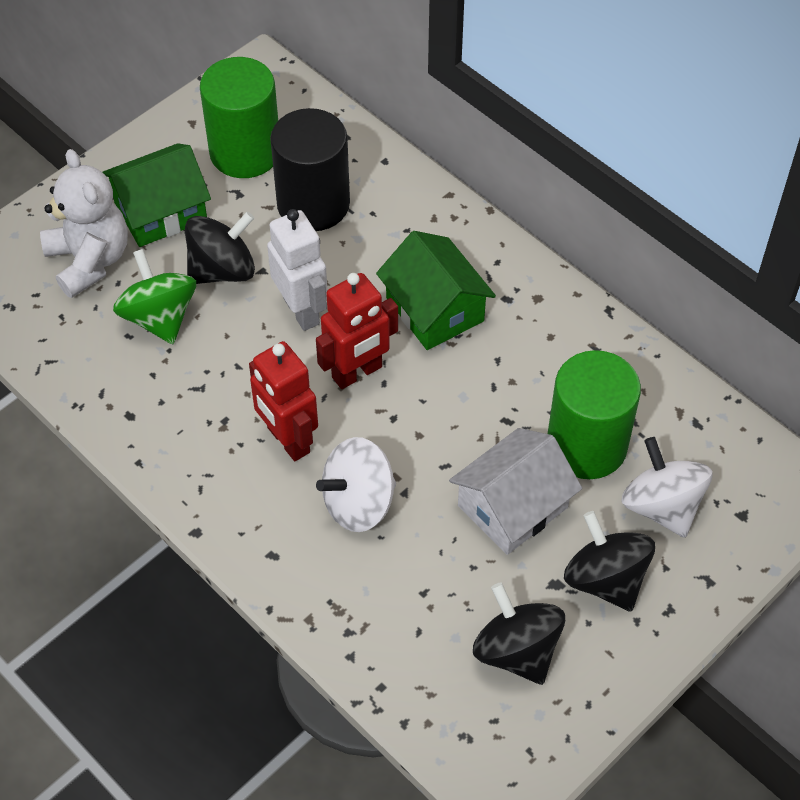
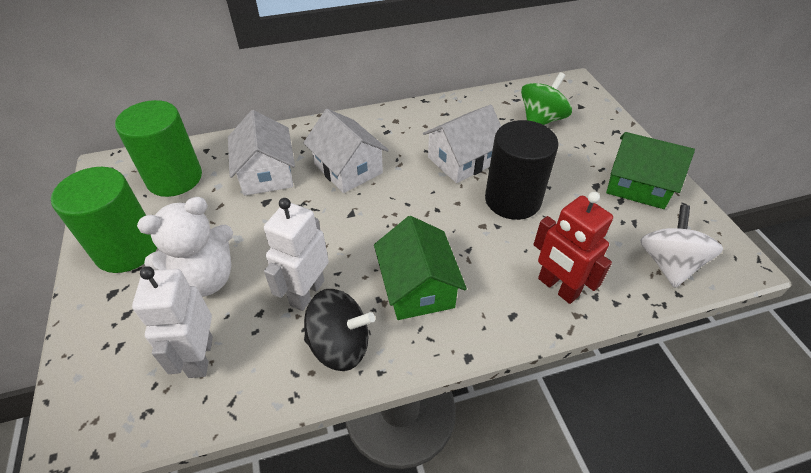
black spinning top: [185,211,255,284] [473,583,565,685] [564,511,655,612] = 3 -> [304,289,375,371] = 1
red robot: [249,341,318,461] [316,273,398,389] = 2 -> [533,192,613,304] = 1
white house: [449,428,582,555] = 1 -> [228,110,295,196] [304,109,389,193] [423,105,501,183] = 3
white robot: [267,209,327,331] = 1 -> [132,266,213,378] [264,198,329,311] = 2
white spinning top: [316,437,396,532] [621,437,713,538] = 2 -> [640,205,723,288] = 1

